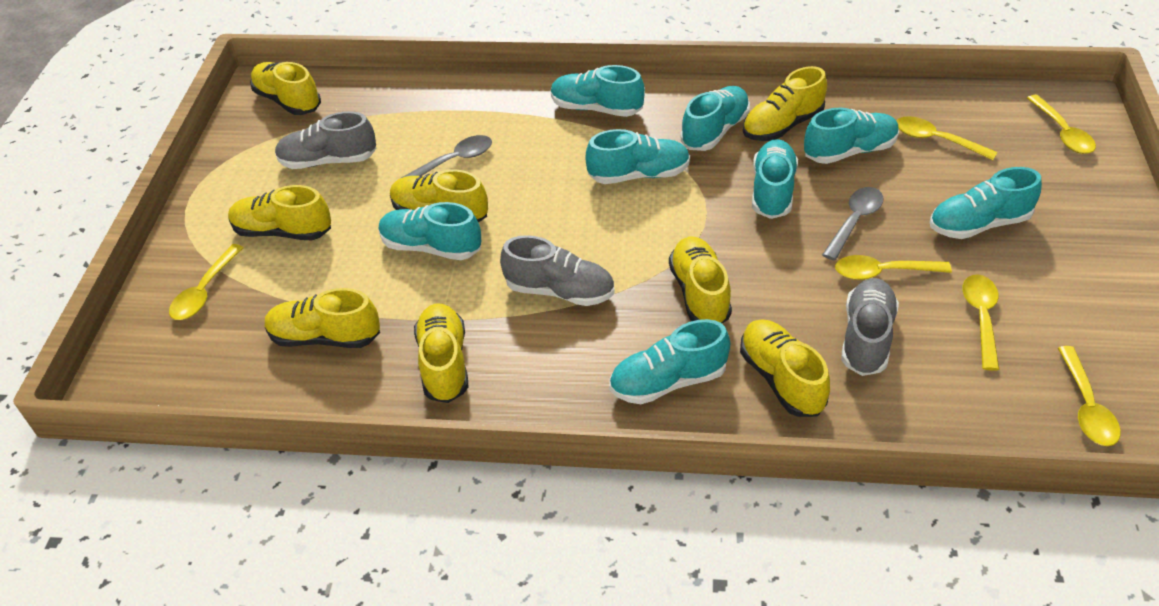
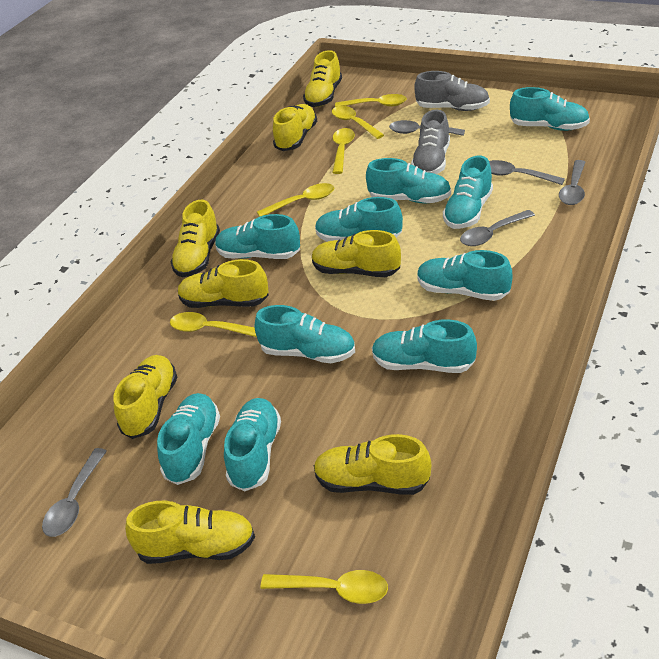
grey shoe: [275,111,376,169] [500,235,615,306] [841,278,899,376] = 3 -> [411,109,450,174] [414,71,490,111] = 2
grey spoon: [401,135,492,178] [822,187,883,261] = 2 -> [42,448,107,537] [389,120,465,136] [460,210,535,246] [489,160,565,185] [559,160,585,205] = 5
turquoise shoe: [378,202,481,260] [551,65,645,117] [586,129,690,184] [609,319,730,404] [680,86,750,151] [752,139,798,219] [804,108,899,164] [930,167,1042,239] = 8 -> [157,393,220,485] [215,214,300,259] [224,398,281,491] [254,305,355,363] [315,197,403,242] [366,158,451,203] [372,320,477,373] [417,250,512,301] [443,156,493,229] [510,87,590,131] = 10

